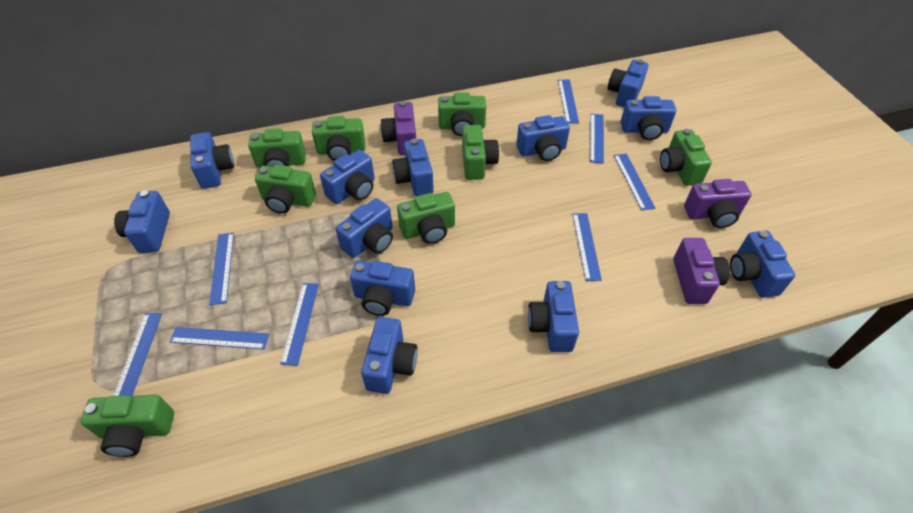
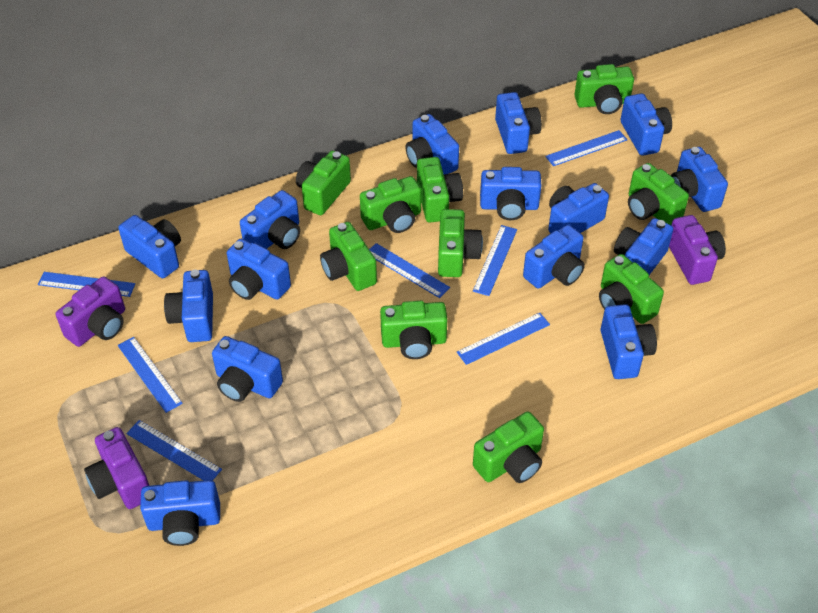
blue camera: [114,190,170,253] [190,132,234,189] [320,150,375,204] [336,198,393,258] [350,260,415,316] [361,317,418,394] [392,139,434,196] [516,115,570,161] [528,281,579,352] [608,59,648,107] [621,96,676,140] [730,231,795,298] = 12 -> [118,215,181,278] [140,480,220,546] [164,270,213,342] [212,336,283,402] [227,239,291,300] [240,190,300,249] [405,114,459,174] [480,167,542,220] [495,92,542,154] [523,225,585,288] [548,183,609,233] [600,304,657,379] [614,218,673,275] [620,93,672,156] [671,147,728,212] = 15
blue ruler: [113,313,162,396] [170,327,269,349] [209,233,234,305] [280,283,319,366] [558,80,579,124] [572,213,602,281] [590,114,604,164] [614,153,655,211] = 8 -> [38,272,135,297] [118,337,183,413] [126,420,222,481] [369,243,450,298] [457,312,550,365] [473,225,517,296] [545,130,628,166] = 7
green camera: [81,395,174,457] [248,128,306,168] [255,165,316,214] [312,116,365,161] [397,192,455,244] [438,92,486,136] [462,125,499,180] [660,129,712,186] = 8 -> [296,151,351,215] [320,222,377,291] [360,176,421,233] [380,301,447,359] [417,157,463,223] [438,209,483,277] [473,412,544,483] [575,64,634,114] [599,254,664,324] [628,163,689,225] = 10

